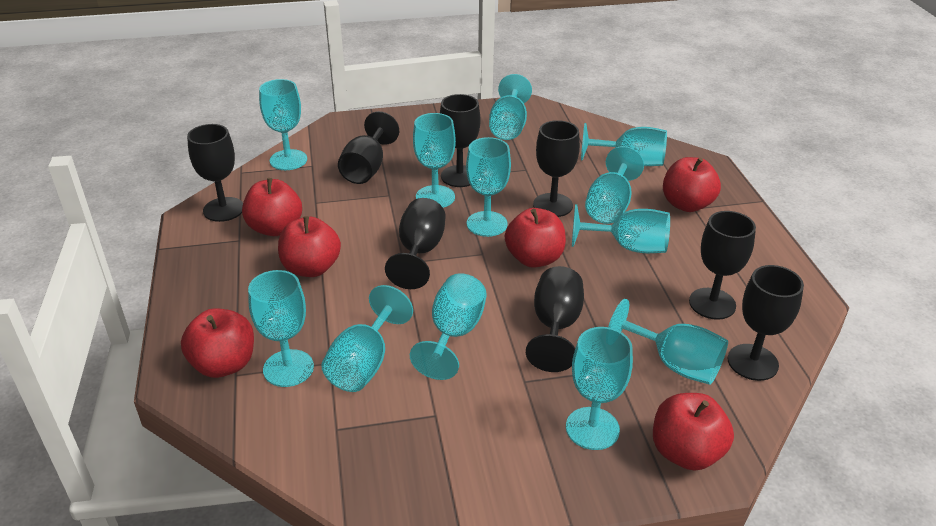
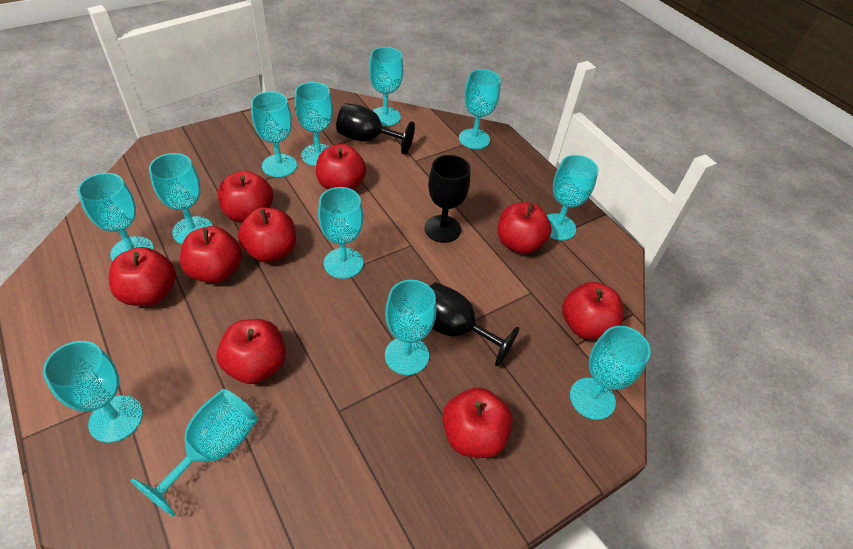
black goblet: [187,124,243,222] [338,111,399,184] [385,198,445,289] [440,94,481,187] [526,266,584,372] [533,120,580,217] [689,211,756,320] [728,265,804,381] = 8 -> [336,103,415,155] [424,155,470,243] [430,282,519,366] = 3
red apple: [181,308,254,378] [242,178,302,236] [278,216,341,277] [505,208,566,268] [653,393,734,471] [663,157,721,212] = 6 -> [109,247,176,306] [180,226,242,283] [216,319,286,384] [218,171,273,223] [238,208,296,262] [316,144,366,190] [442,387,513,458] [498,202,552,254] [562,282,623,340] = 9

